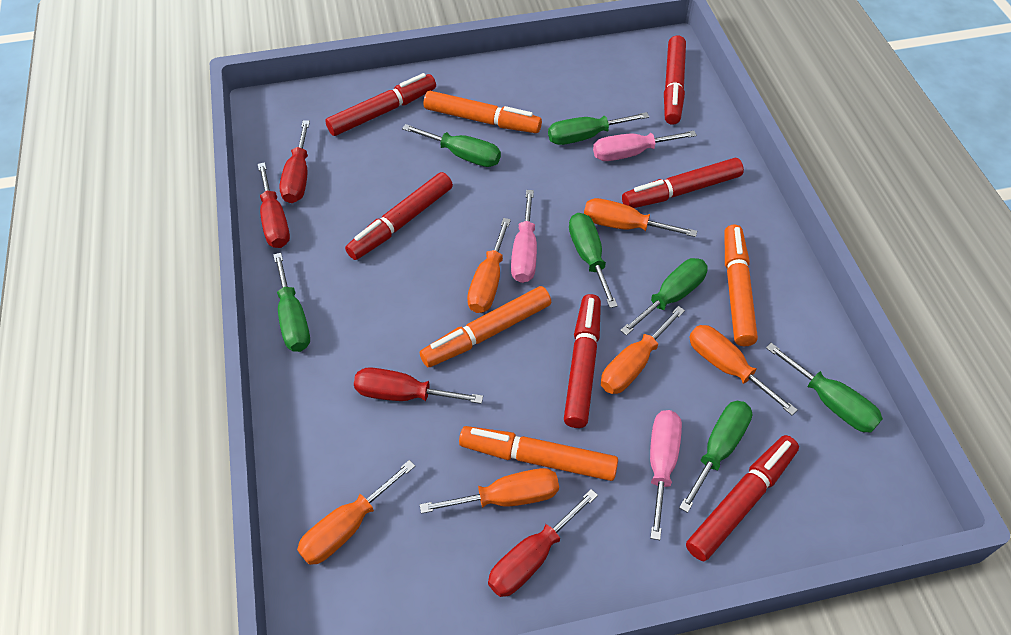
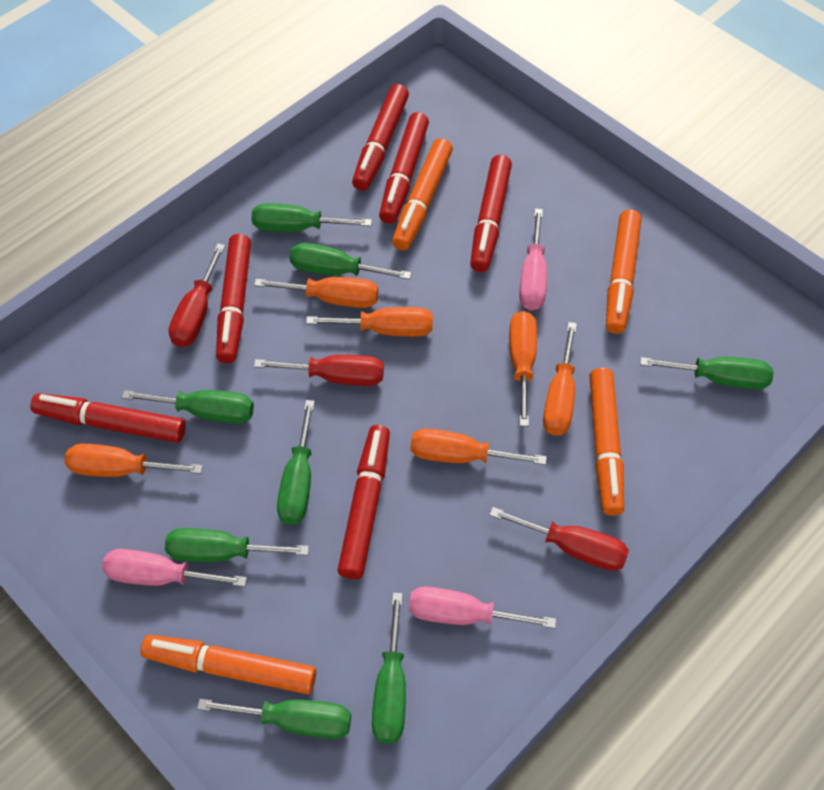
green screwdriver: [273,253,310,352] [402,124,501,167] [548,112,649,145] [569,213,618,308] [620,258,708,336] [679,401,752,513] [766,343,883,433] = 7 -> [122,390,254,424] [165,528,309,562] [197,699,351,739] [252,203,372,232] [277,400,315,525] [290,243,411,280] [372,593,406,744] [640,357,774,390] = 8
red screwdriver: [258,162,290,248] [279,121,310,203] [354,367,483,404] [488,489,598,597] = 4 -> [169,243,225,347] [254,355,384,386] [490,507,629,571] = 3

